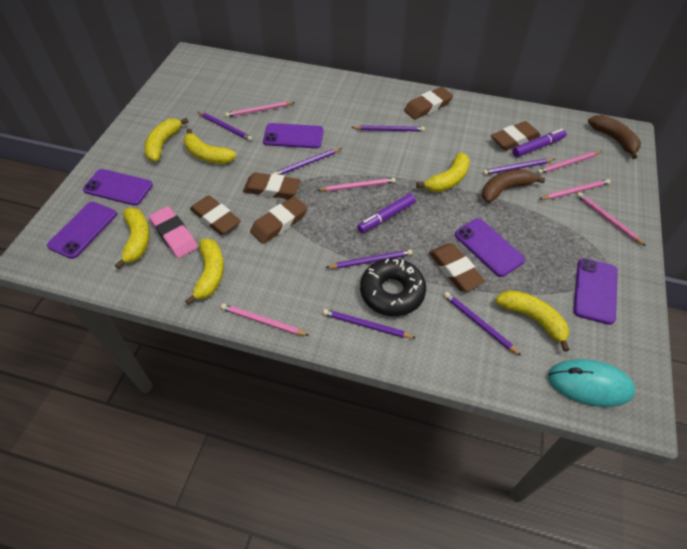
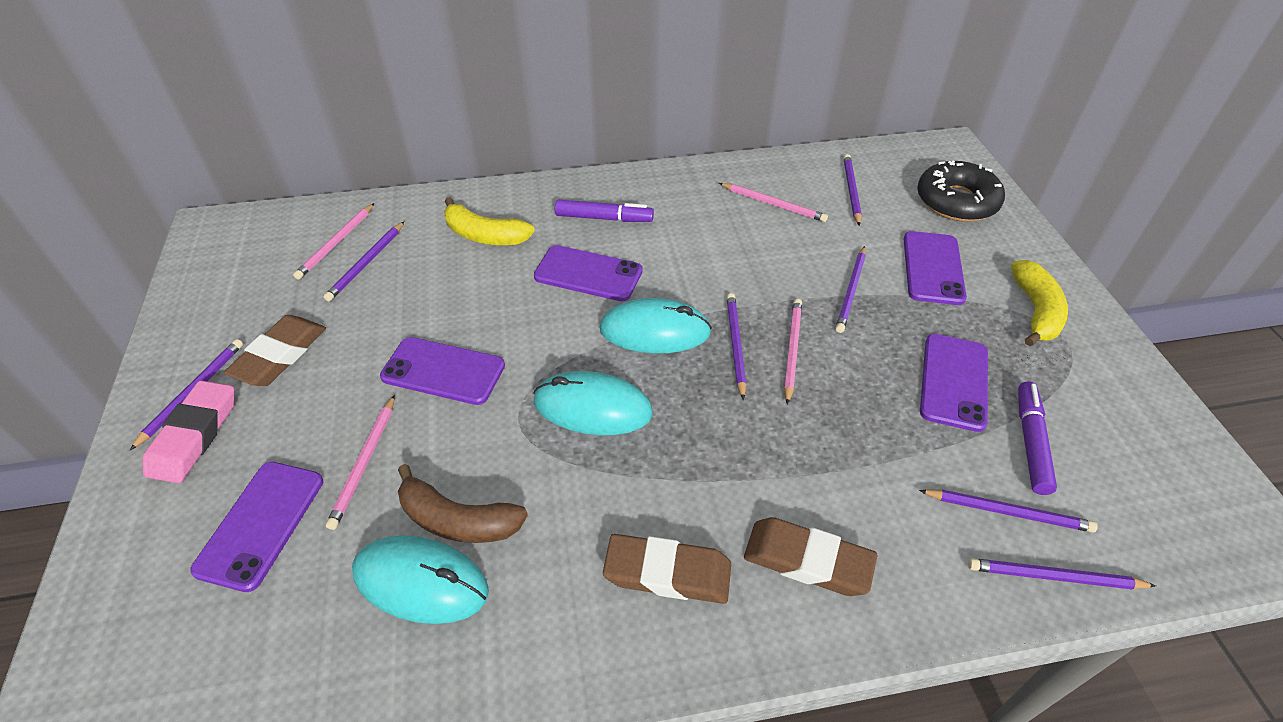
brown banana: [482,169,545,203] [588,115,641,159] = 2 -> [398,464,528,543] = 1
brown eraser: [190,195,241,235] [243,173,301,199] [250,196,308,244] [404,87,453,120] [429,243,486,291] [491,121,541,150] = 6 -> [224,315,326,386] [603,534,731,604] [744,517,878,596] = 3
pink pencil: [221,304,309,336] [225,102,295,117] [317,178,396,192] [537,151,602,174] [539,179,611,200] [576,192,646,246] = 6 -> [293,203,374,280] [326,395,395,530] [719,183,828,222] [784,299,802,405] = 4
turquoise mouse: [548,359,636,407] = 1 -> [352,535,489,624] [533,371,653,435] [600,298,712,353] = 3
yellow banana: [115,208,150,269] [144,118,189,162] [184,128,236,164] [185,239,224,305] [416,152,470,192] [495,290,570,352] = 6 -> [444,197,535,245] [1011,260,1068,346] = 2

